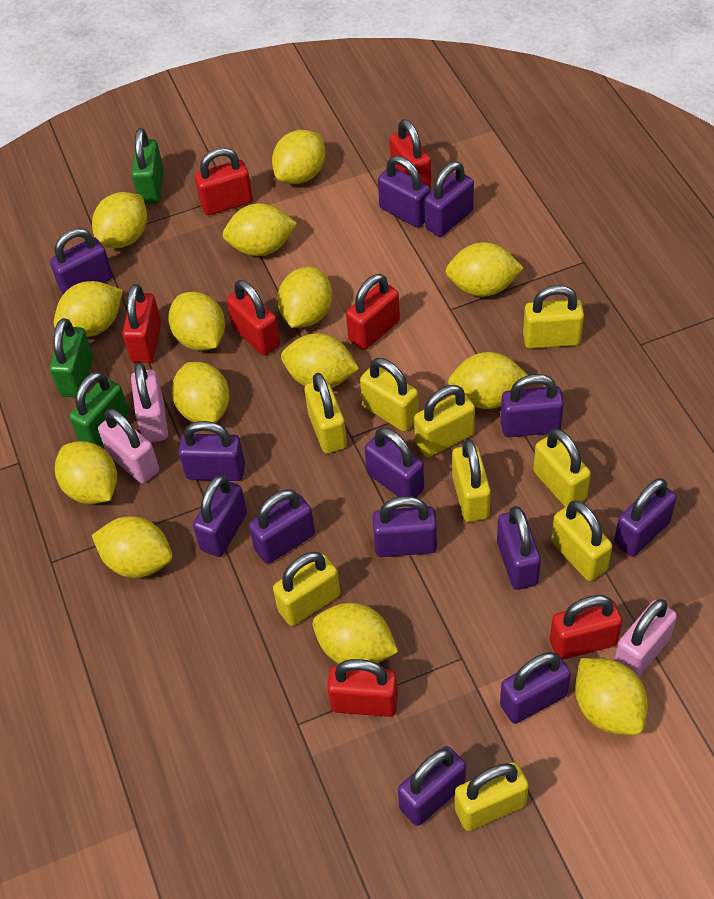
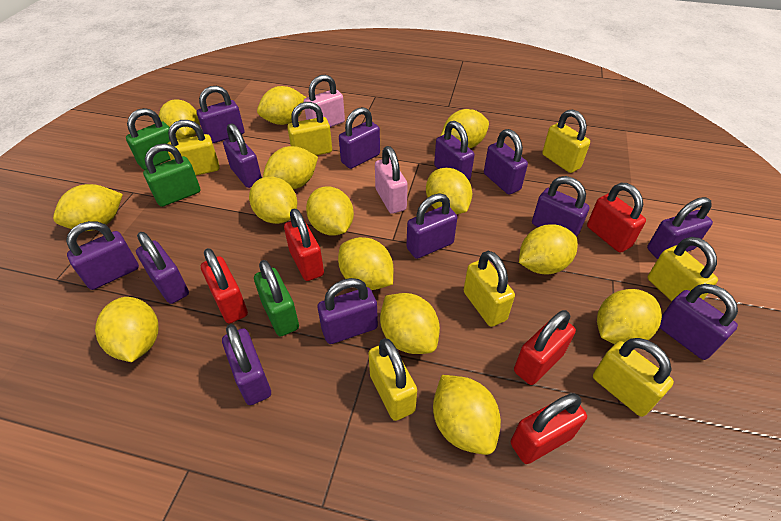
pink padlock: [98,409,159,484] [131,363,168,443] [614,599,677,677] = 3 -> [304,75,345,127] [375,146,408,214] = 2
red padlock: [122,284,161,363] [195,147,253,215] [227,280,280,355] [327,659,398,717] [346,274,400,350] [389,119,431,188] [550,595,622,660] = 7 -> [201,248,248,323] [284,208,324,281] [511,393,587,464] [514,310,576,385] [587,183,646,253] = 5
yellow padlock: [273,551,340,626] [305,373,347,454] [360,358,419,432] [414,385,475,457] [452,439,491,522] [455,762,529,831] [523,285,584,349] [533,429,591,507] [551,501,612,581] = 9 -> [167,120,220,176] [287,102,332,155] [368,338,417,421] [464,251,515,327] [542,109,590,173] [593,338,674,417] [647,237,718,301] = 7

